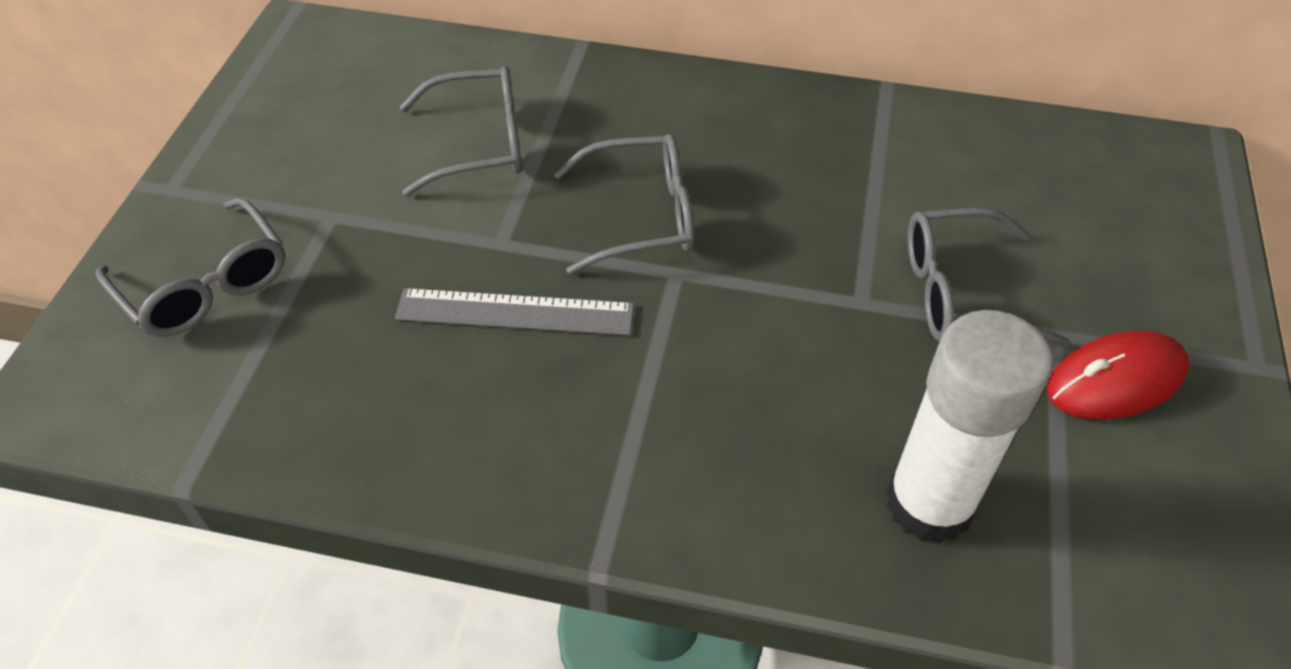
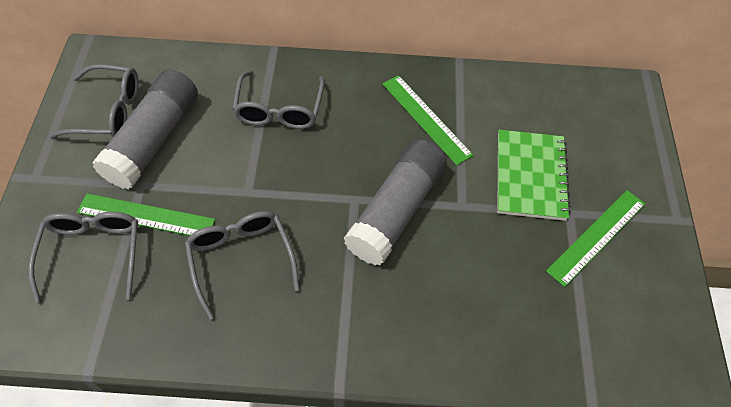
green notebook: none = 0 -> [497,130,571,221] = 1
green ruler: none = 0 -> [77,193,215,236] [383,75,473,165] [546,190,645,287] = 3
grey glue stick: none = 0 -> [92,69,198,189] [344,139,447,265] = 2
grey ruler: [395,288,634,336] = 1 -> none = 0
red mouse: [1047,331,1189,420] = 1 -> none = 0
white glue stick: [886,310,1052,544] = 1 -> none = 0

